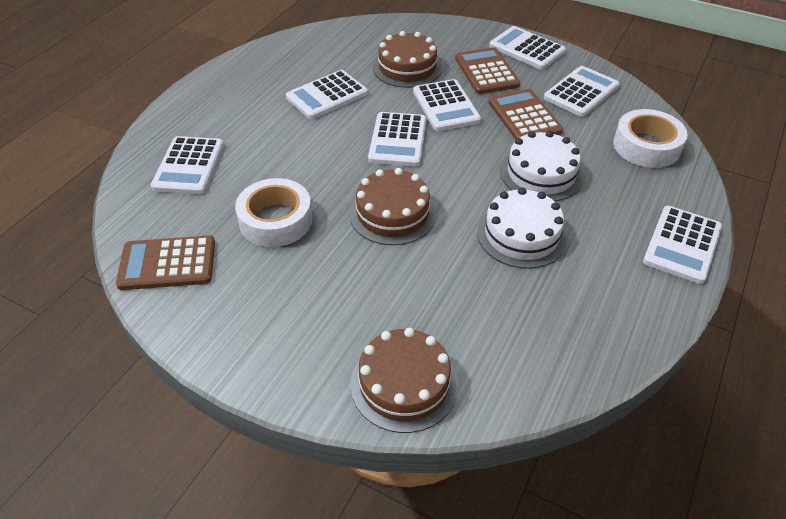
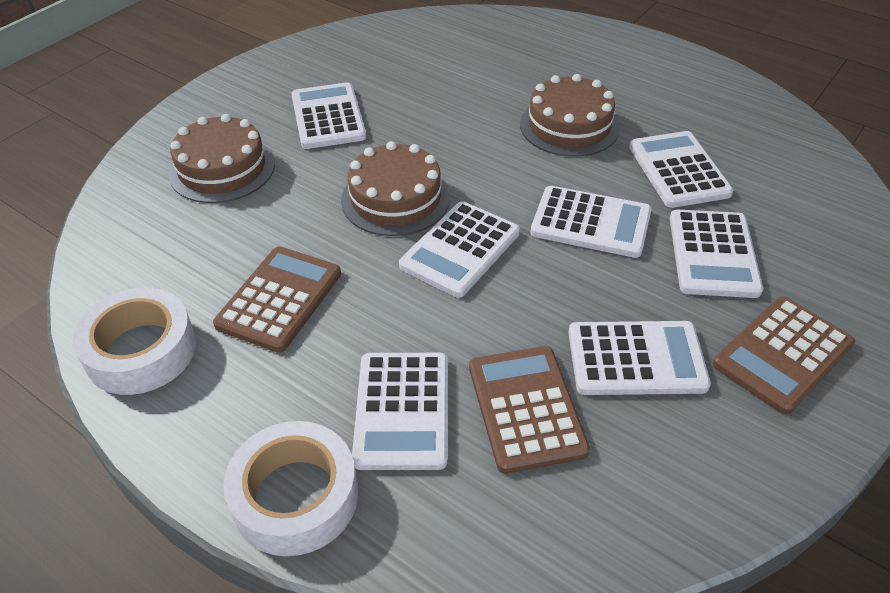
white cake: [477,187,568,269] [500,131,583,201] = 2 -> none = 0

